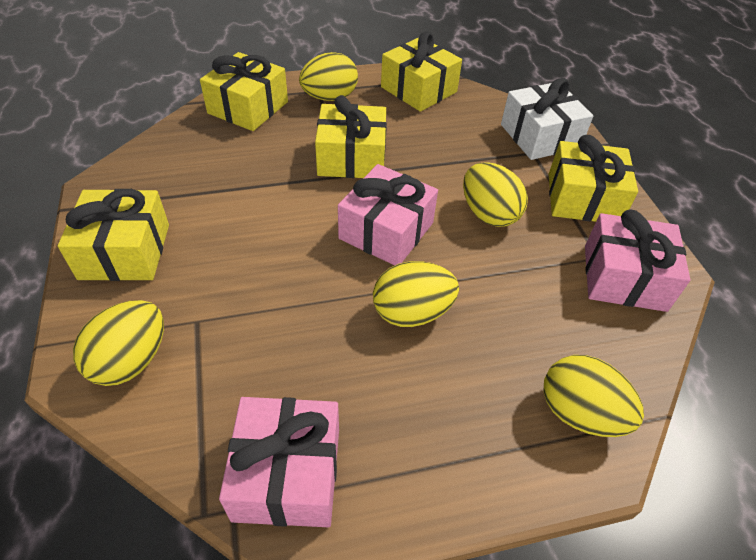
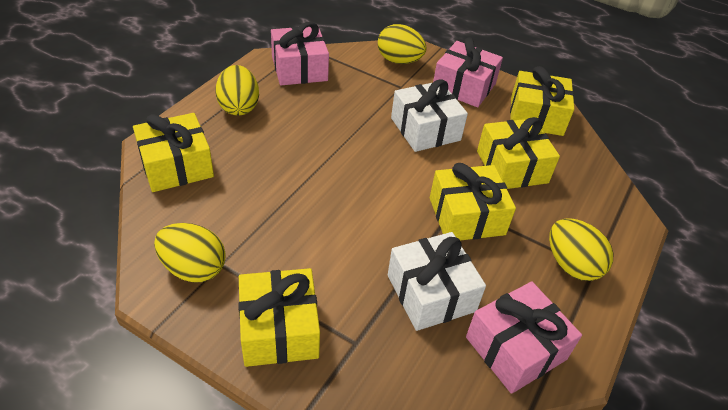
white gift: [501,78,593,160] = 1 -> [388,232,486,331] [391,79,468,152] = 2
yellow egg: [73,300,164,386] [299,52,358,101] [373,261,459,327] [463,162,528,227] [544,355,644,437] = 5 -> [154,223,226,283] [215,65,259,115] [378,24,426,64] [549,218,614,281] = 4

